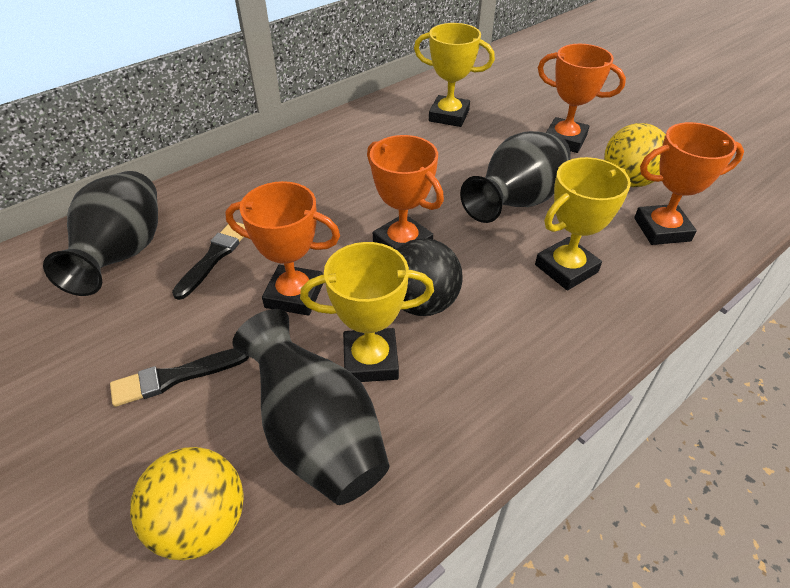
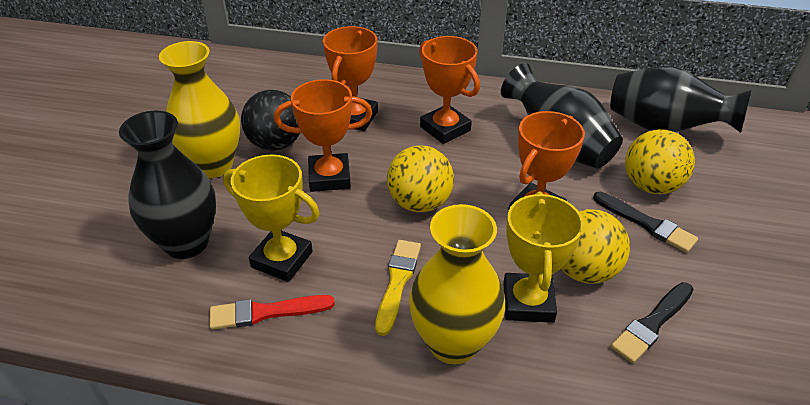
red brush: none = 0 -> [209,295,335,330] = 1
yellow ball: [130,447,244,561] [604,123,666,187] = 2 -> [387,145,454,212] [561,209,630,284] [625,129,695,194] = 3
yellow brush: none = 0 -> [375,240,421,336] = 1
yellow trophy: [300,242,434,382] [414,23,495,127] [535,157,631,290] = 3 -> [223,154,320,282] [503,192,584,323] = 2
yellow vase: none = 0 -> [159,41,240,178] [409,204,505,364] = 2

